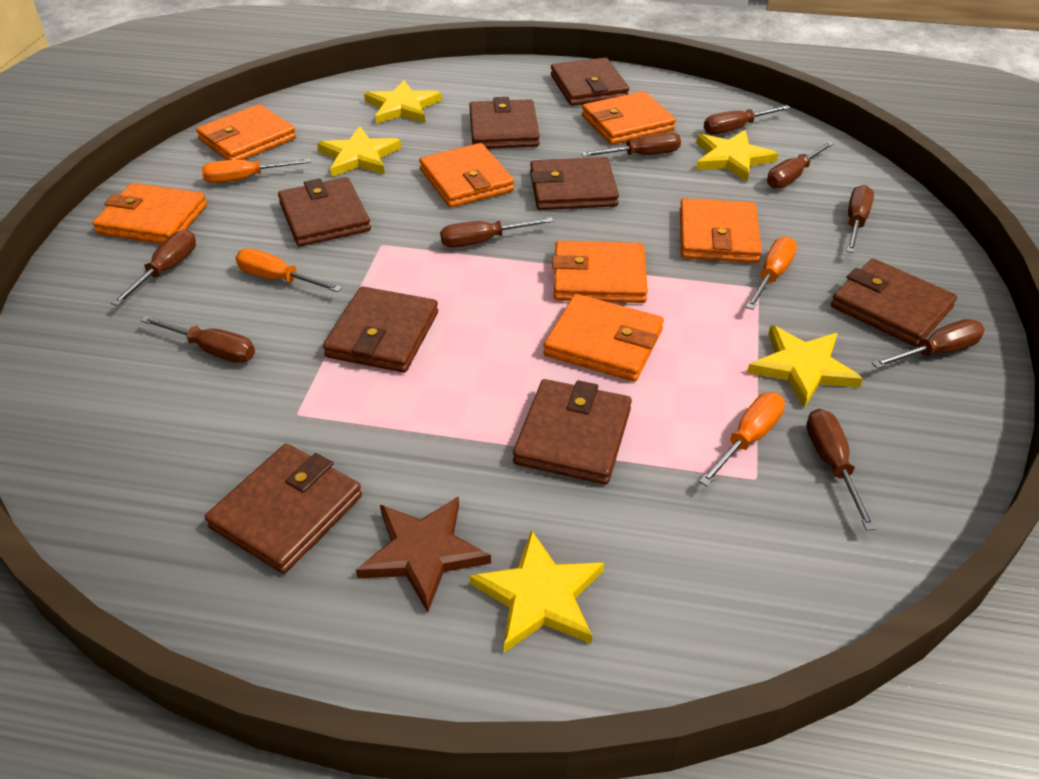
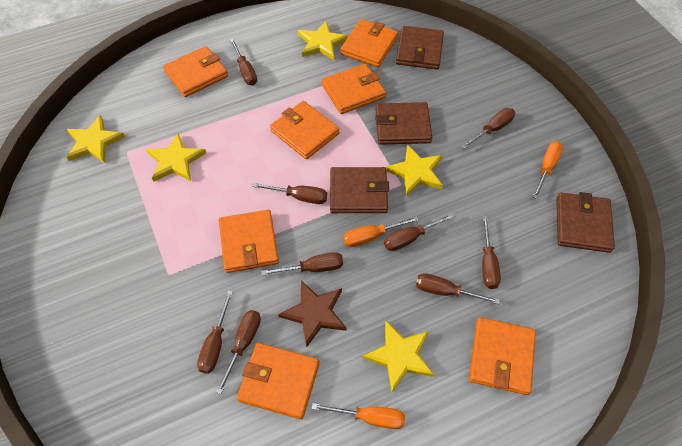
brown wallet: [205,443,362,574] [278,177,371,247] [323,287,438,373] [469,97,540,149] [513,379,632,485] [530,157,619,210] [551,58,629,106] [831,259,957,347] = 8 -> [330,167,389,213] [375,102,432,145] [396,26,444,70] [556,192,615,253] = 4
orange screwdriver: [202,158,311,183] [236,249,342,292] [699,393,785,486] [746,237,797,310] = 4 -> [312,403,405,429] [343,216,419,247] [533,141,563,199] = 3

